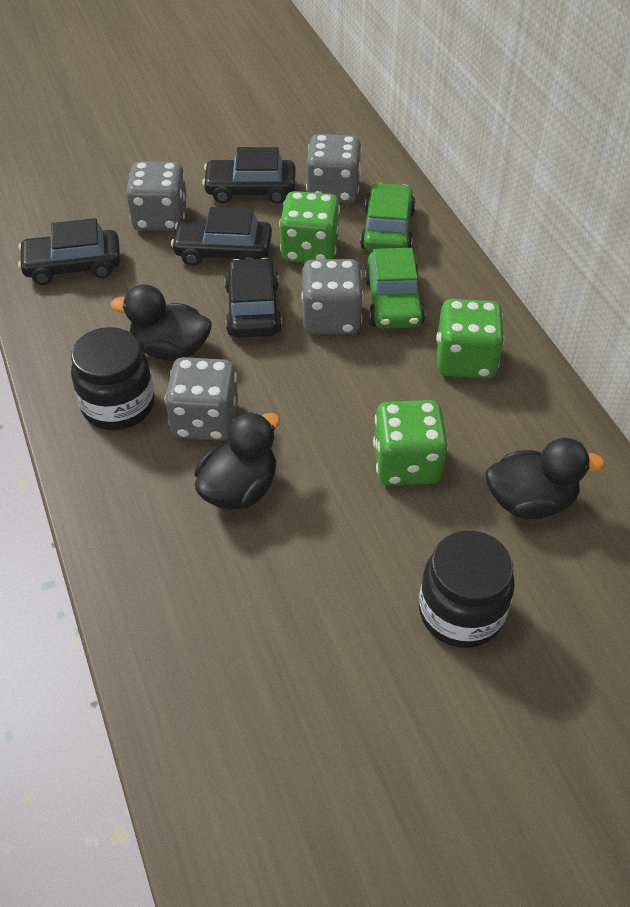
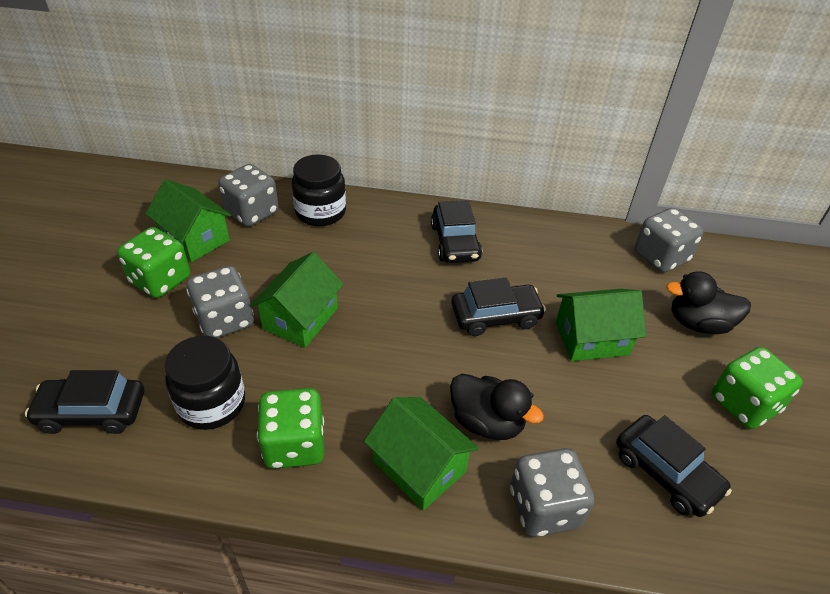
black duck: [111,284,212,361] [195,412,280,510] [486,438,605,519] = 3 -> [450,373,544,440] [666,272,751,334] = 2
green car: [360,183,416,252] [364,248,425,329] = 2 -> none = 0
green house: none = 0 -> [145,179,231,262] [250,252,344,348] [364,397,479,510] [556,289,646,361] = 4

